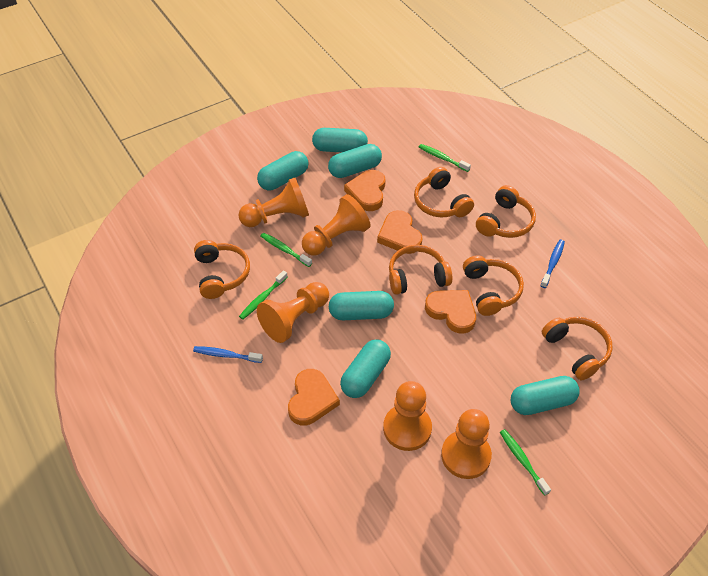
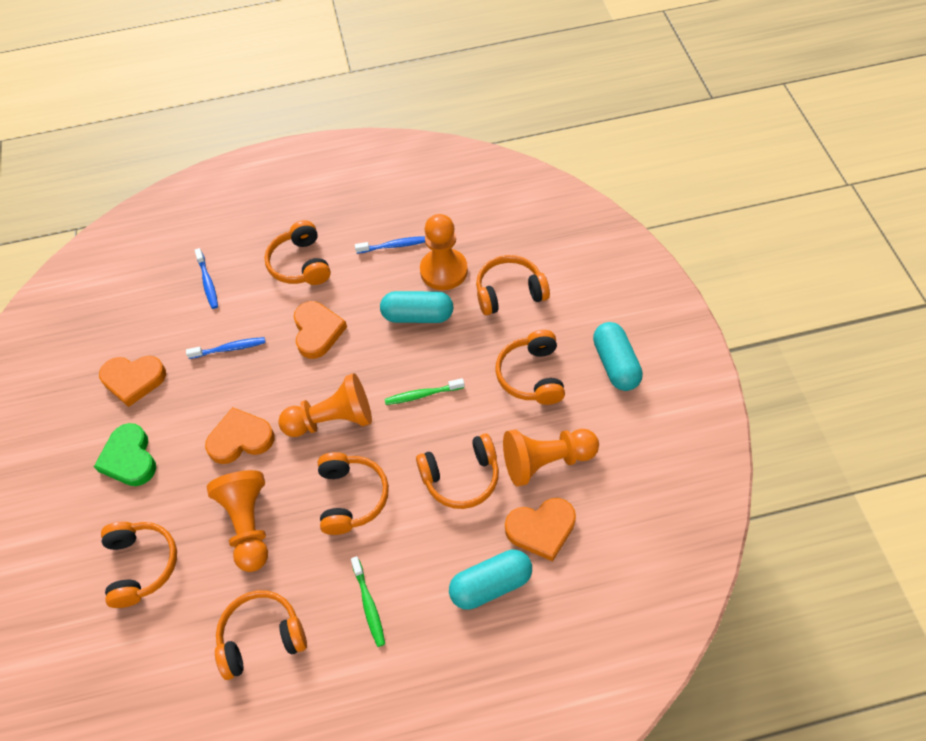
blue toothbrush: [193,346,263,363] [540,239,565,288] = 2 -> [186,337,266,359] [195,248,218,309] [355,236,425,254] = 3
green heart: none = 0 -> [94,423,156,486] = 1
green toothbrush: [239,270,288,319] [260,233,312,267] [419,144,471,172] [500,429,551,496] = 4 -> [351,556,385,647] [385,378,465,405] = 2
orange headphones: [194,240,250,299] [389,245,452,295] [414,167,474,218] [463,255,524,316] [476,185,536,238] [542,317,612,380] = 6 -> [101,522,177,608] [215,590,307,680] [264,220,331,285] [318,452,389,535] [416,434,499,509] [476,255,550,315] [495,330,565,405] = 7
orange pawn: [238,178,309,227] [257,282,329,343] [302,194,371,256] [383,381,432,451] [441,409,492,479] = 5 -> [206,470,268,572] [278,373,372,437] [420,214,468,290] [503,429,599,486] = 4
turquoise capsule: [257,151,309,190] [312,128,368,152] [328,144,382,178] [329,291,394,320] [340,340,391,398] [511,376,579,415] = 6 -> [380,291,453,323] [449,549,532,610] [593,322,643,391] = 3

